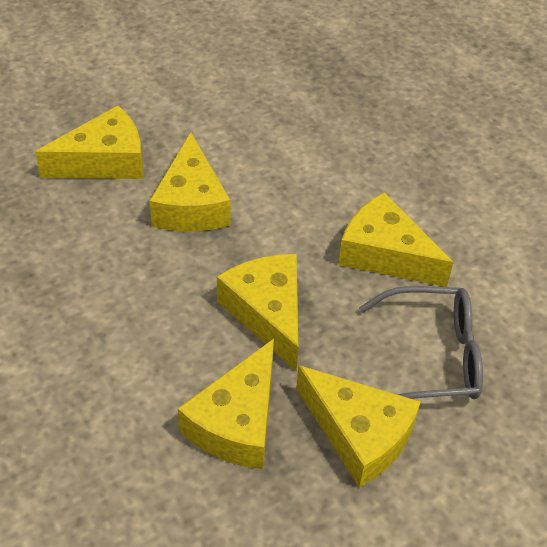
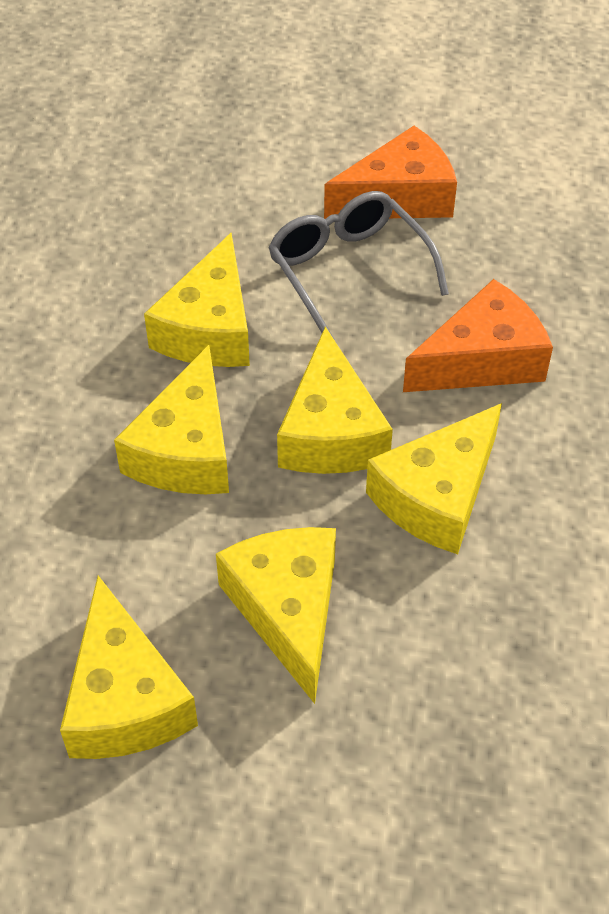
orange cheese: none = 0 -> [324,126,457,219] [403,279,553,392] = 2

